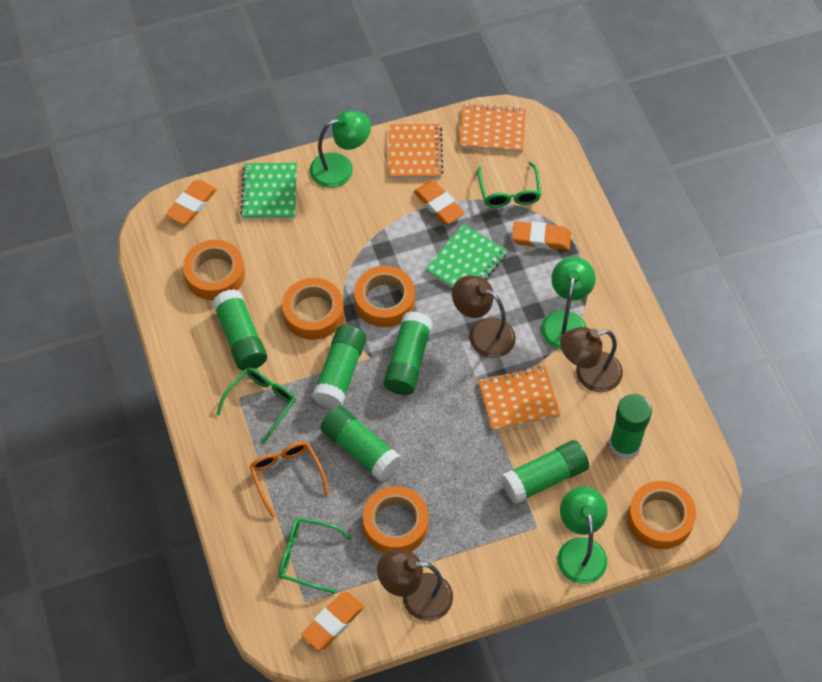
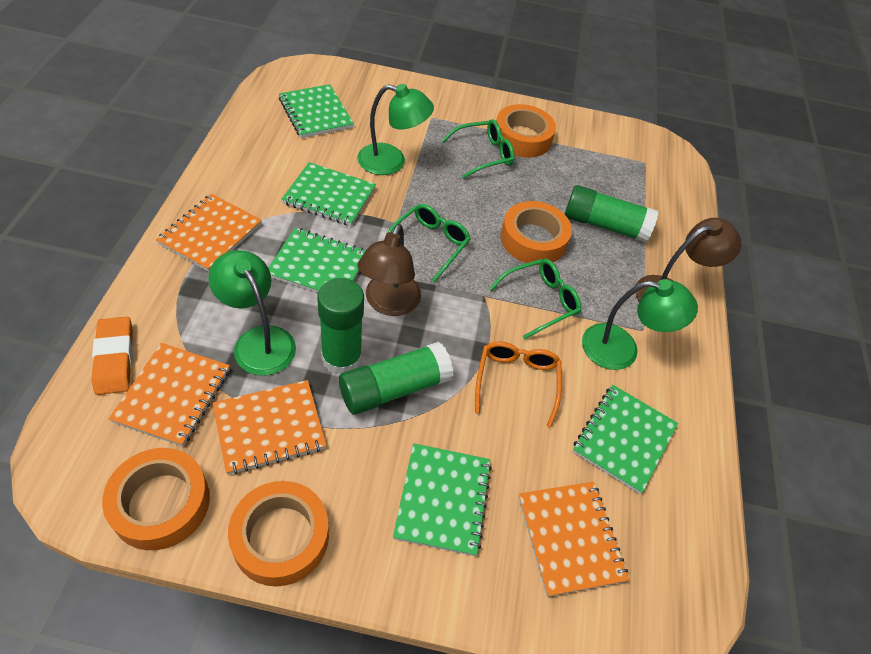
brown lamp: [377,549,453,621] [452,275,516,358] [560,327,623,392] = 3 -> [358,224,421,316] [636,218,742,302] = 2
green glue stick: [212,289,267,371] [312,325,366,409] [320,406,401,481] [384,311,433,395] [501,440,589,504] [609,394,652,459] = 6 -> [317,278,364,375] [339,342,453,415] [565,185,658,243] = 3
green notebook: [240,163,297,219] [425,224,508,288] = 2 -> [269,228,366,293] [279,84,354,138] [281,162,376,226] [393,443,492,556] [572,385,678,494] = 5
orange eraser: [166,180,217,225] [301,592,364,651] [414,180,465,224] [512,221,571,250] = 4 -> [92,317,133,395] = 1
orange notebook: [389,124,443,178] [459,103,526,153] [478,366,561,431] = 3 -> [109,343,230,447] [156,194,262,272] [213,380,327,475] [518,482,629,597] = 4
orange tape: [183,240,245,300] [282,278,344,340] [354,266,415,327] [363,486,429,553] [628,481,696,549] = 5 -> [102,448,210,550] [228,481,329,587] [496,104,556,158] [500,201,572,265] = 4

